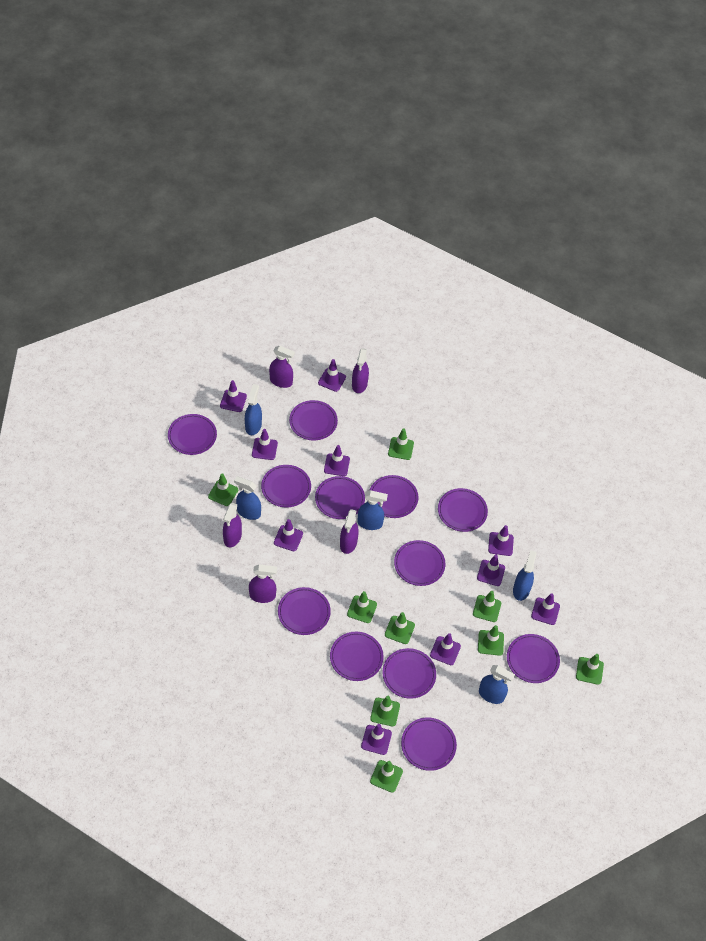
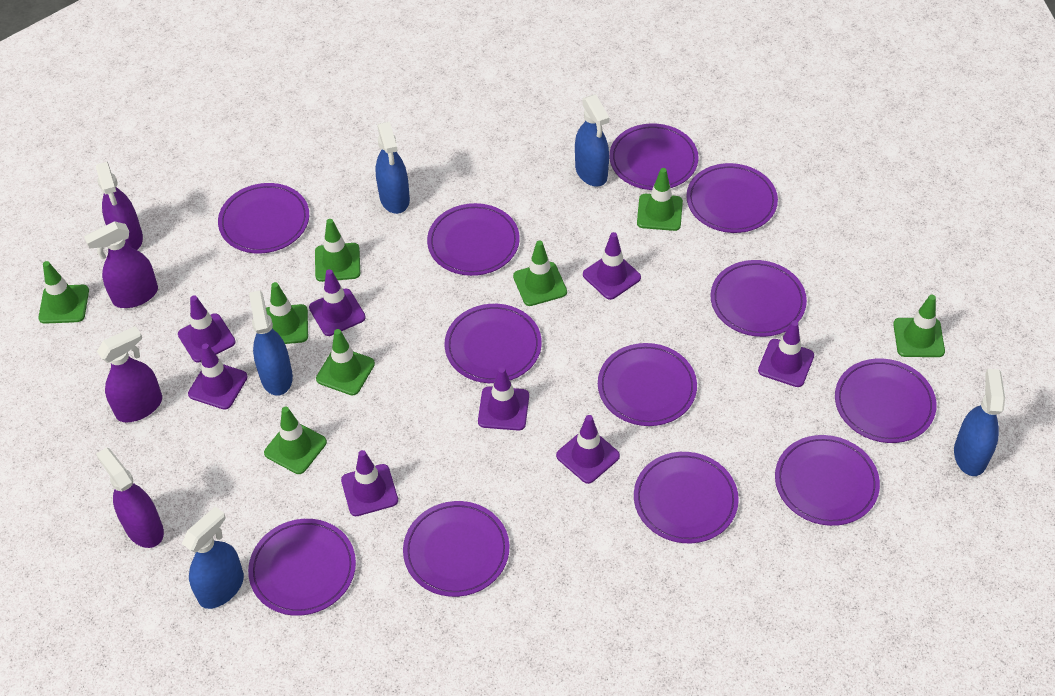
green traffic cone: [208,473,238,506] [347,591,377,623] [370,696,400,726] [370,760,403,792] [385,612,415,644] [388,428,414,460] [473,591,501,622] [478,625,504,656] [576,654,604,685] = 9 -> [38,261,89,324] [264,407,327,474] [266,282,308,344] [315,219,360,282] [316,329,375,396] [513,241,567,306] [637,168,683,231] [893,295,945,357] = 8
purple spray bottle: [223,503,242,547] [249,564,277,603] [269,346,295,388] [340,509,359,554] [352,348,369,393] = 5 -> [84,221,158,308] [96,162,143,250] [96,447,164,548] [97,326,162,422] = 4
purple traffic cone: [220,380,247,412] [252,429,278,460] [274,519,303,551] [318,359,346,392] [324,445,350,476] [361,724,392,755] [430,633,461,665] [477,554,505,586] [488,525,514,556] [531,593,560,625] = 10 -> [178,295,236,363] [188,343,248,410] [309,269,366,336] [341,450,398,516] [478,367,529,431] [556,415,620,484] [583,232,641,300] [758,320,814,387] = 8

